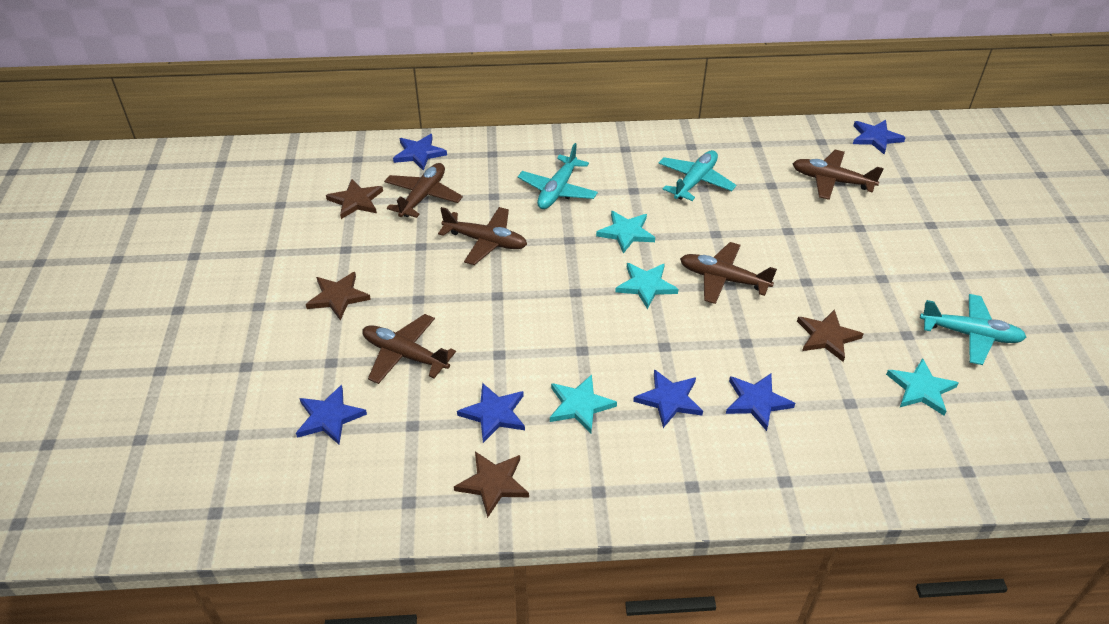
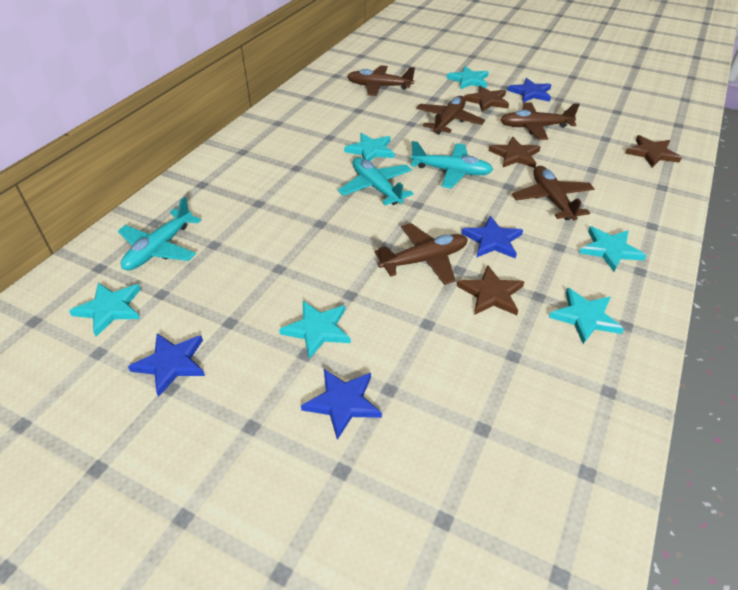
blue star: [296,385,367,445] [393,134,447,170] [457,383,525,443] [633,369,703,428] [726,373,795,431] [853,120,906,154] = 6 -> [128,333,205,397] [301,369,382,440] [461,216,523,259] [508,78,551,102] = 4
turquoise star: [550,375,617,433] [596,211,655,253] [615,263,678,309] [886,358,958,416] = 4 -> [69,283,141,337] [279,301,351,359] [344,133,395,161] [447,66,489,89] [549,288,624,344] [579,226,647,272] = 6

